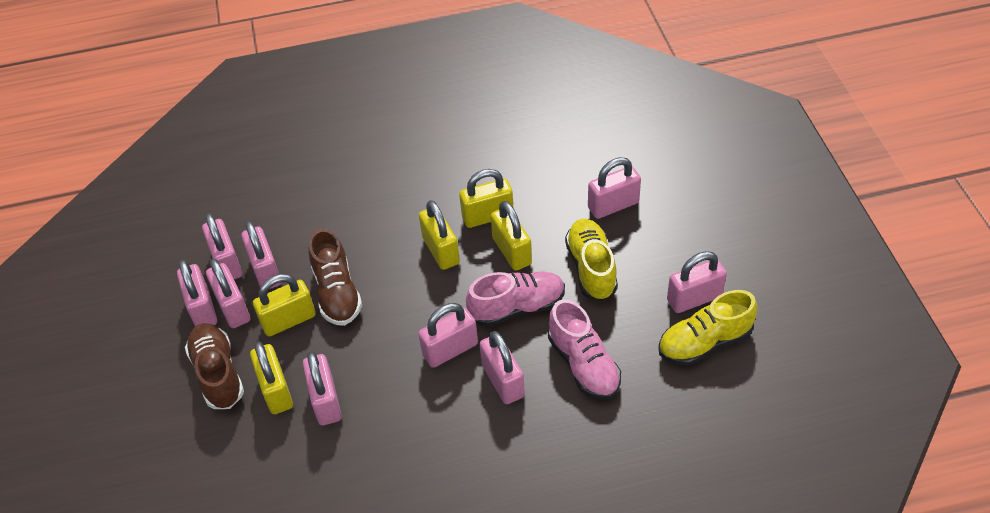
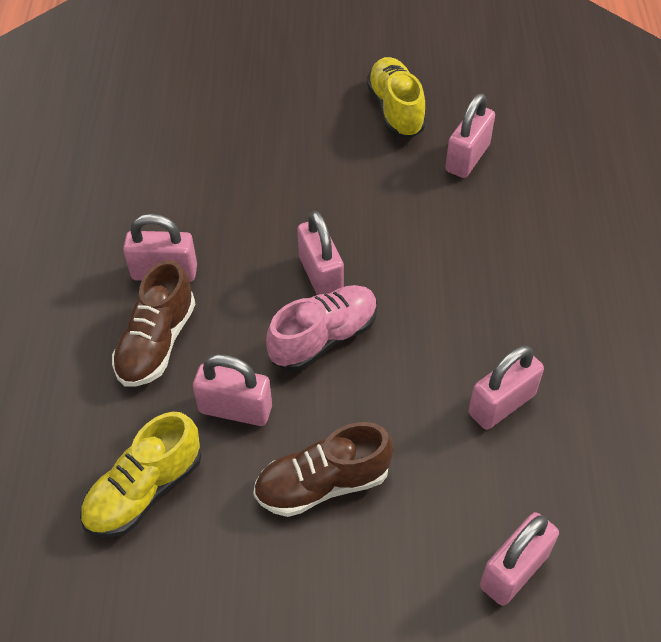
pink padlock: [177,259,217,327] [202,213,242,279] [206,258,250,328] [241,221,281,289] [303,352,342,425] [418,303,478,368] [479,331,525,404] [588,157,641,219] [667,251,727,313] = 9 -> [123,214,197,282] [193,354,272,426] [297,211,344,295] [445,93,495,178] [469,345,544,430] [480,512,559,606] = 6
pink shoe: [466,271,565,327] [548,299,621,400] = 2 -> [266,285,378,371] = 1
yellow padlock: [250,341,293,414] [253,274,316,336] [419,200,460,270] [459,169,513,228] [491,201,532,271] = 5 -> none = 0

